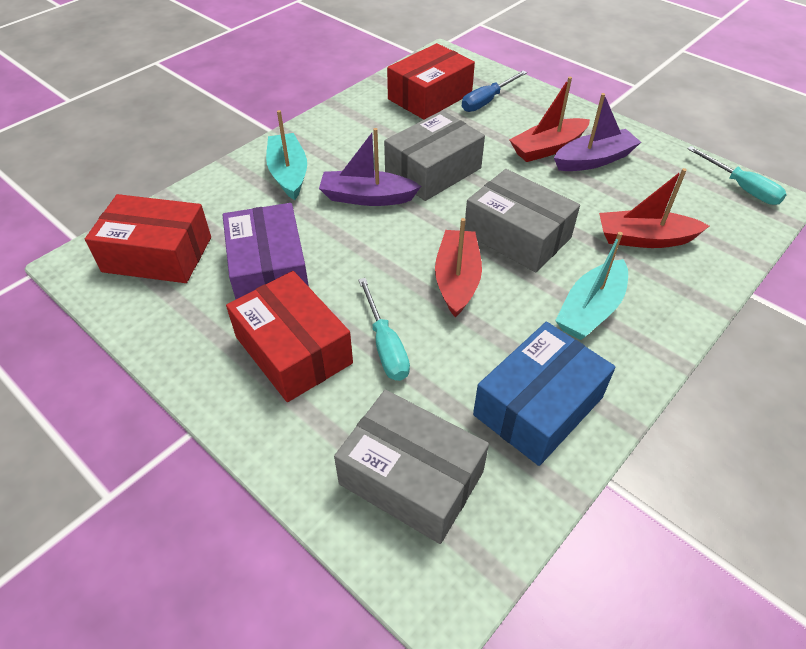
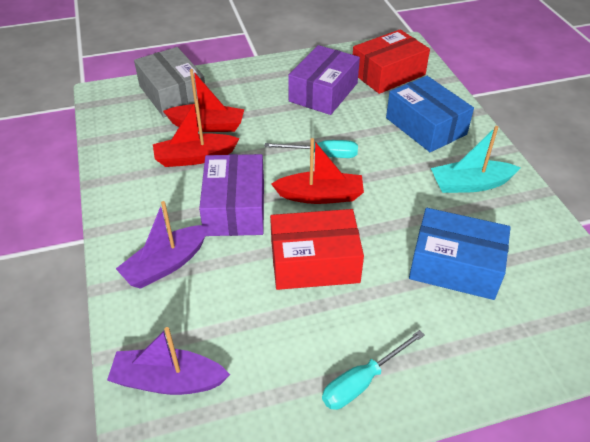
blue box: [473,322,616,466] = 1 -> [386,76,474,152] [409,208,511,300] = 2
blue screwdriver: [462,70,527,112] = 1 -> none = 0
grey box: [334,390,489,544] [384,110,485,201] [465,169,580,272] = 3 -> [134,47,205,117] = 1
purple box: [223,203,309,299] = 1 -> [199,154,264,236] [288,45,360,115] = 2
red box: [85,194,211,283] [226,271,353,402] [387,43,475,120] = 3 -> [270,209,364,290] [353,29,430,94] = 2
turquoise boat: [266,110,307,200] [555,232,628,340] = 2 -> [431,126,521,193] = 1

